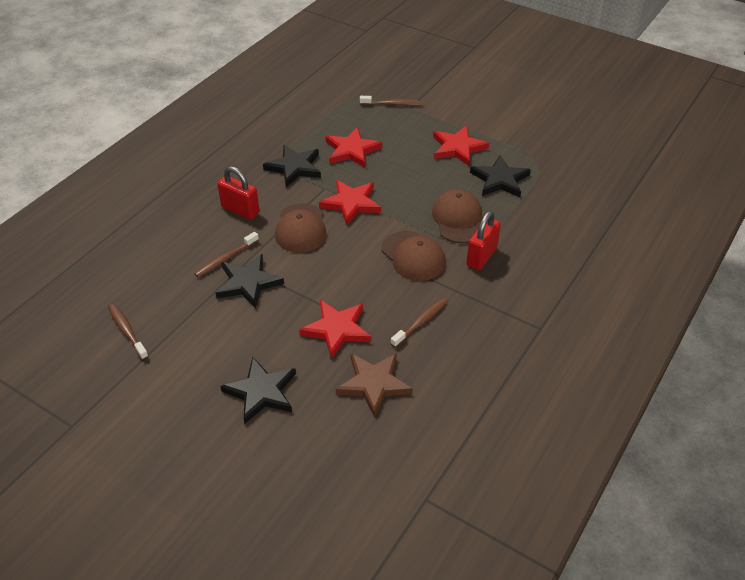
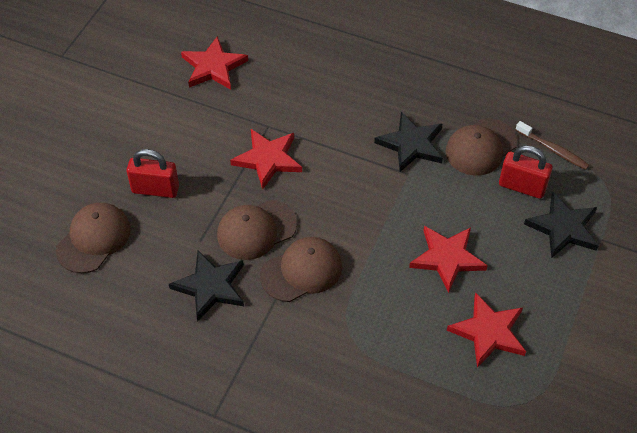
black star: [216,254,284,309] [220,357,296,423] [263,145,321,187] [470,155,531,197] = 4 -> [169,250,244,322] [374,112,443,172] [524,192,598,258] = 3
brown cap: [275,203,327,253] [382,231,446,281] [432,189,482,243] = 3 -> [56,202,131,273] [217,200,297,260] [260,237,342,302] [446,118,517,176] = 4
brown star: [336,353,413,417] = 1 -> none = 0
brown toothbrush: [108,304,149,360] [195,232,259,278] [360,96,423,106] [390,297,448,348] = 4 -> [516,121,589,170] = 1

